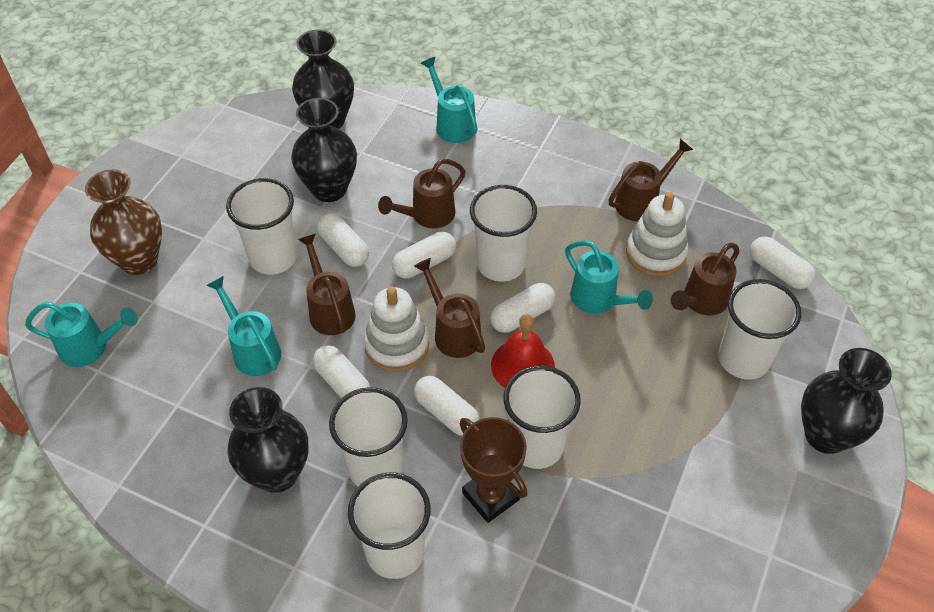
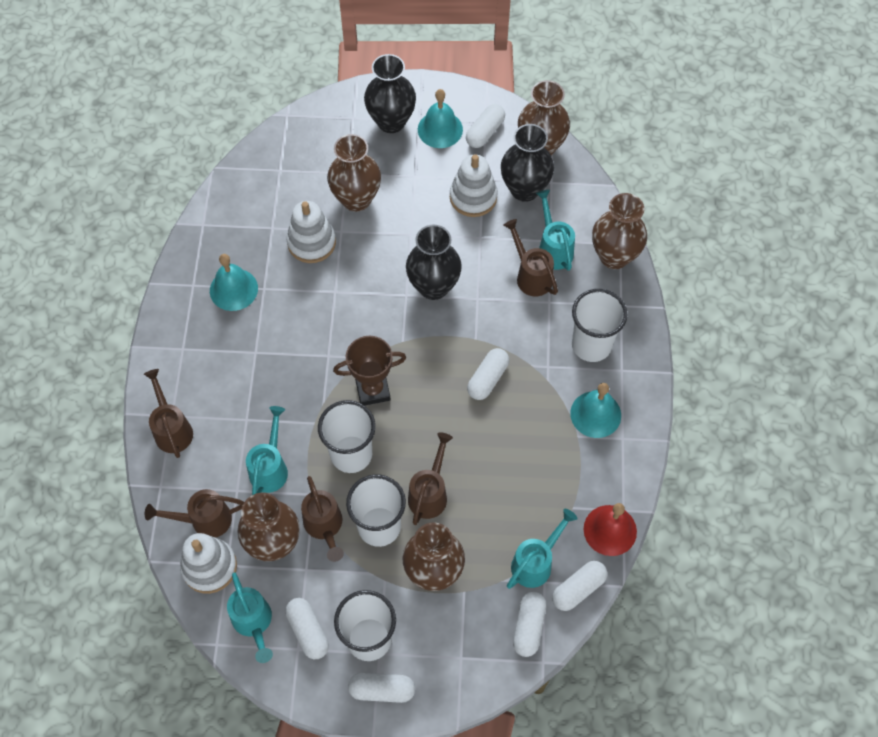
black vase: [228,387,309,493] [291,98,357,202] [292,30,354,129] [801,348,892,454] = 4 -> [364,54,416,133] [406,225,462,300] [501,124,554,202] = 3
brown vase: [85,169,162,275] = 1 -> [237,493,300,561] [327,134,381,212] [402,522,465,591] [518,80,570,155] [592,193,647,269] = 5
turquoise bell: none = 0 -> [210,254,258,311] [418,89,463,148] [570,383,621,438] = 3
white cup: [226,178,297,275] [329,387,408,487] [348,473,431,579] [470,185,537,282] [503,365,581,469] [718,279,801,380] = 6 -> [318,400,376,473] [334,590,396,661] [346,474,406,547] [572,289,628,362] = 4
white stacking toy: [364,287,429,372] [626,192,688,277] = 2 -> [180,533,237,594] [287,201,336,263] [450,155,498,217] = 3

